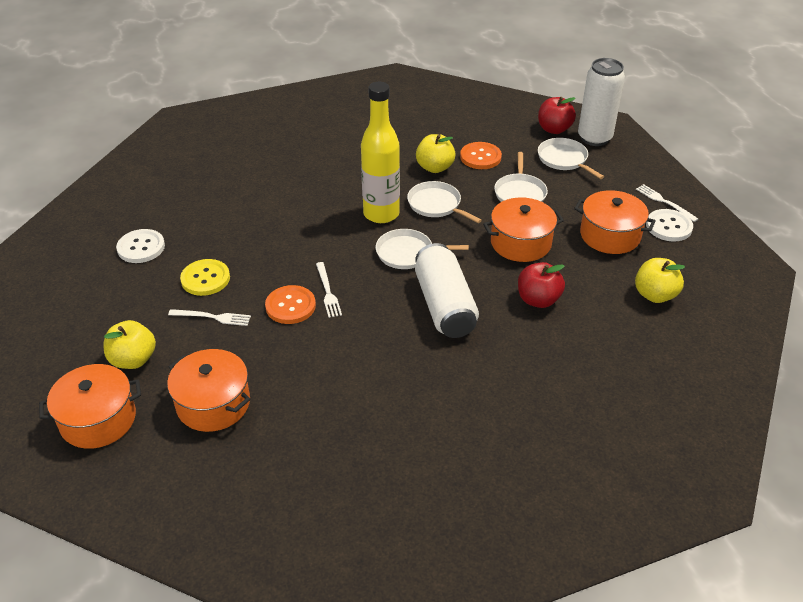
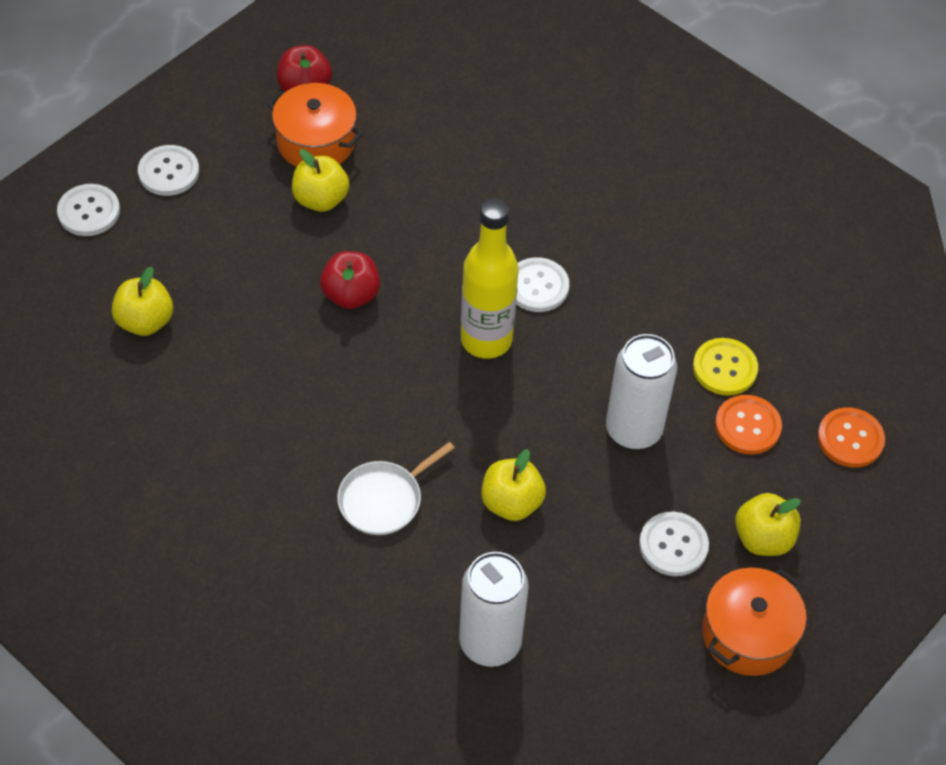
orange pot: [39,364,141,449] [167,349,250,432] [483,197,564,262] [574,190,656,254] = 4 -> [267,83,363,167] [702,567,807,676] = 2
white button: [116,229,165,263] [646,209,693,242] = 2 -> [57,184,120,236] [138,145,199,196] [516,257,569,312] [639,512,709,576] = 4
white fork: [168,309,251,326] [316,262,342,318] [636,184,698,222] = 3 -> none = 0
white pan: [376,229,469,269] [407,181,482,223] [494,152,548,202] [538,138,604,179] = 4 -> [337,442,455,535] = 1
yellow apple: [104,320,156,369] [416,134,456,173] [635,258,685,303] = 3 -> [112,266,173,336] [292,149,349,212] [482,449,546,521] [735,493,801,556] = 4

